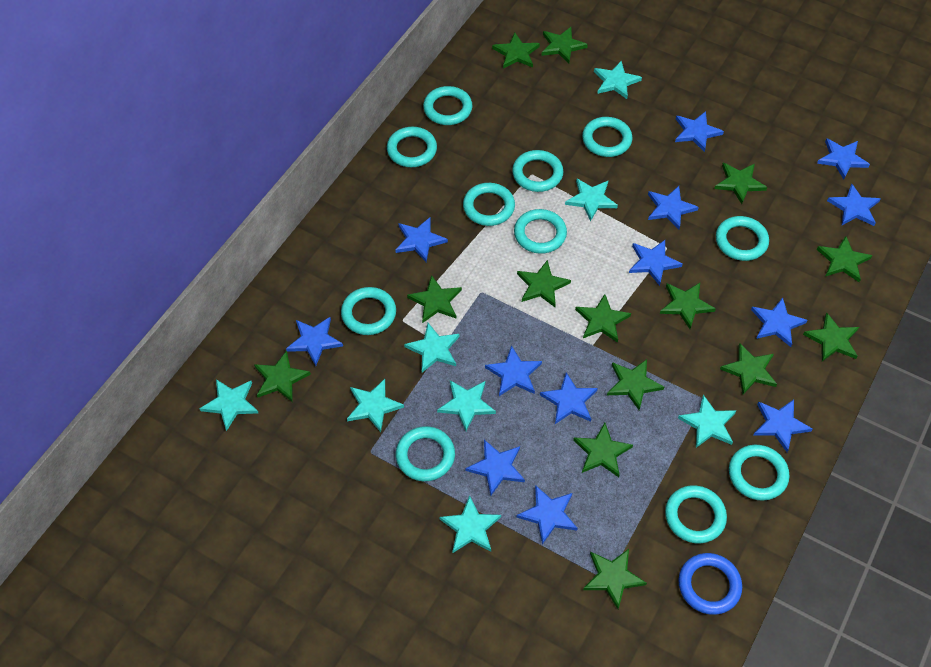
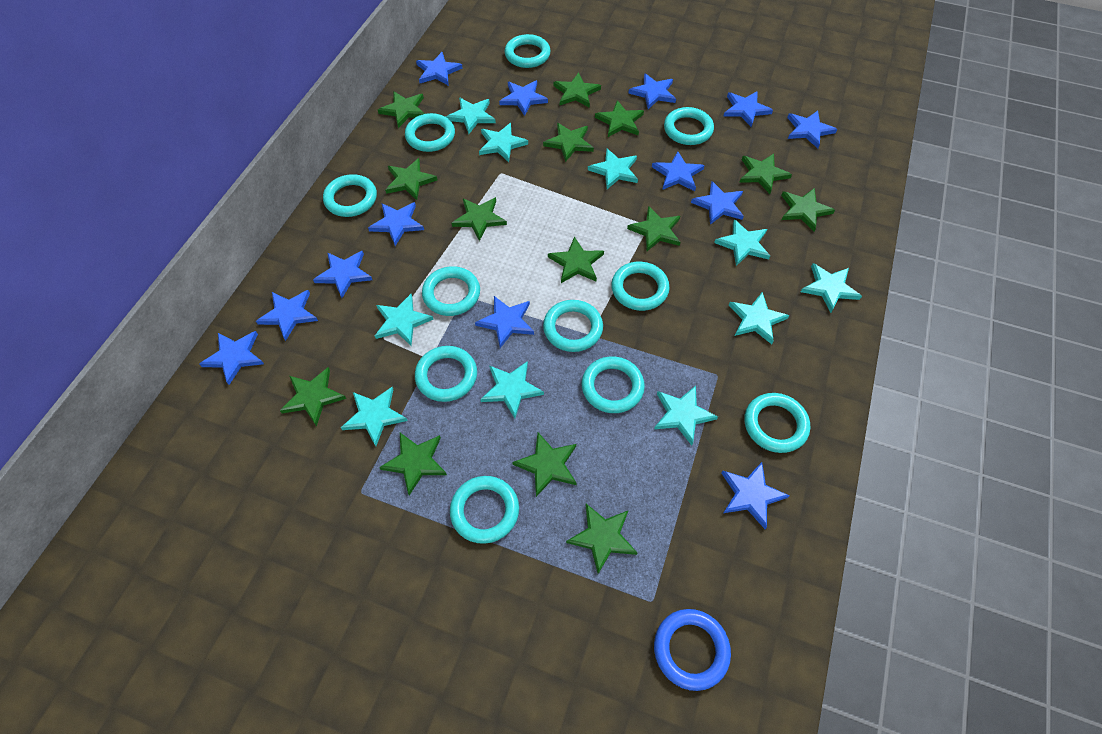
turquoise star: [199,379,258,431] [347,379,404,432] [404,323,460,373] [437,380,496,431] [440,495,501,553] [565,178,618,222] [594,61,642,99] [678,395,737,448] = 8 -> [341,387,408,446] [375,294,434,345] [446,98,496,134] [479,123,528,162] [480,361,544,418] [588,149,638,189] [654,386,718,445] [714,219,770,266] [729,292,789,344] [801,263,862,313] = 10

